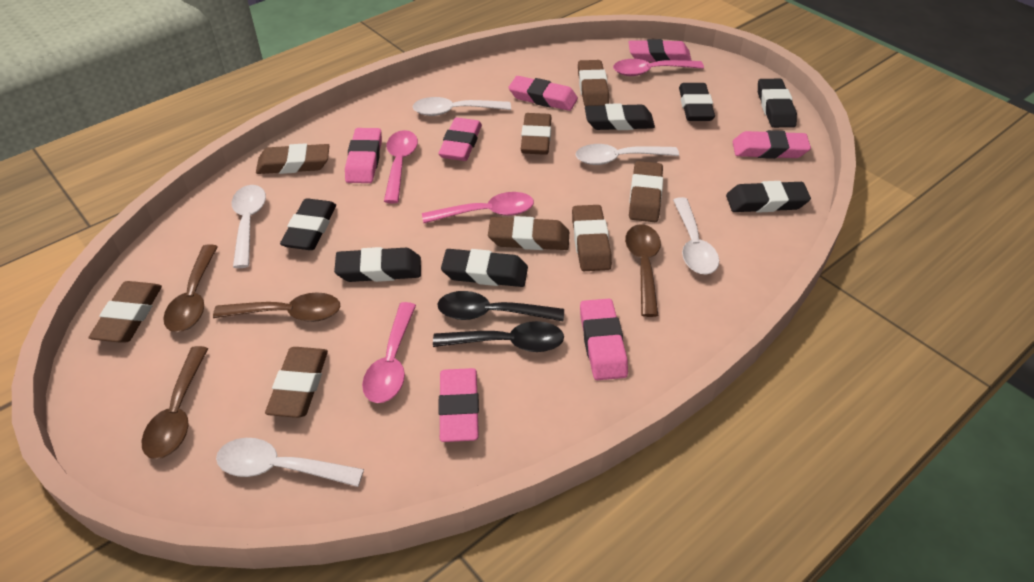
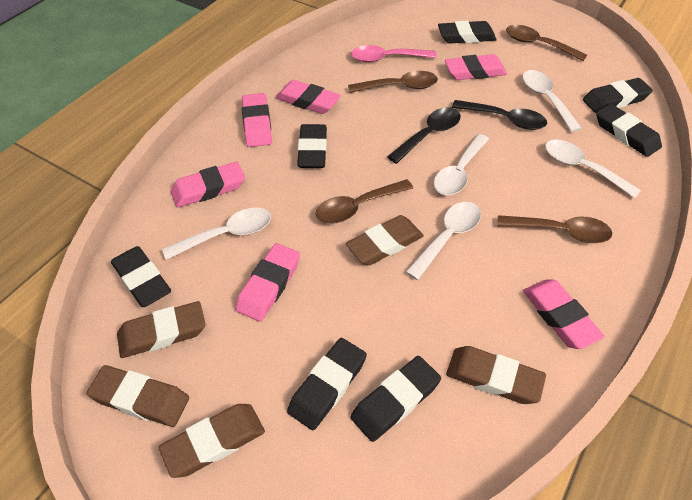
brown eraser: [88,281,162,343] [256,143,329,174] [265,347,328,418] [488,216,569,250] [521,113,551,155] [572,205,612,271] [578,60,609,106] [629,161,663,222] = 8 -> [86,365,189,427] [117,301,206,358] [159,404,265,478] [346,215,424,265] [446,346,546,404] = 5
pink eraser: [345,128,382,183] [438,118,482,161] [438,368,479,442] [508,76,578,111] [580,299,628,380] [628,39,692,62] [733,130,811,159] = 7 -> [170,162,245,208] [235,243,300,322] [242,93,272,147] [276,80,341,114] [445,54,507,80] [523,279,605,349] = 6
pink spoon: [362,302,416,403] [384,130,418,203] [422,192,534,223] [613,59,704,76] = 4 -> [351,45,437,62] = 1

